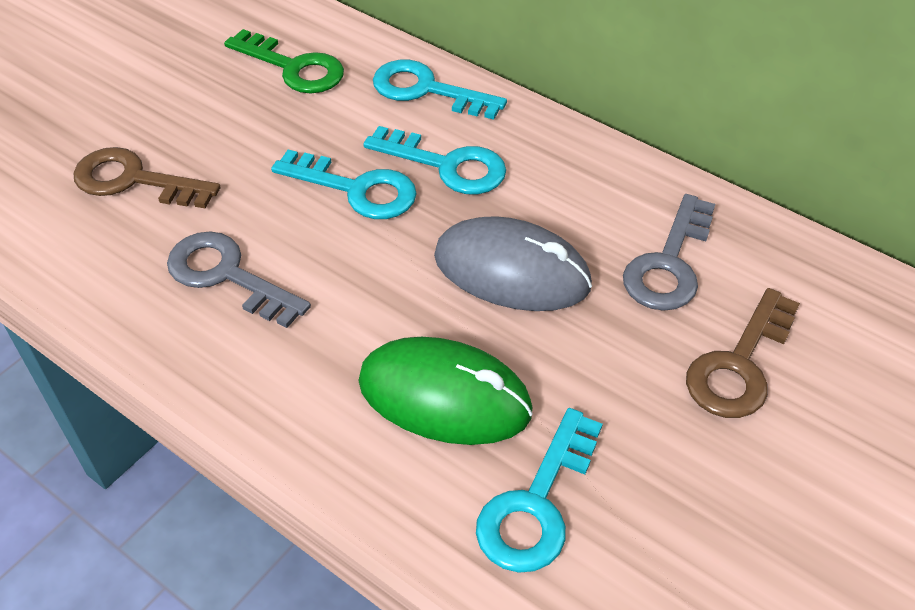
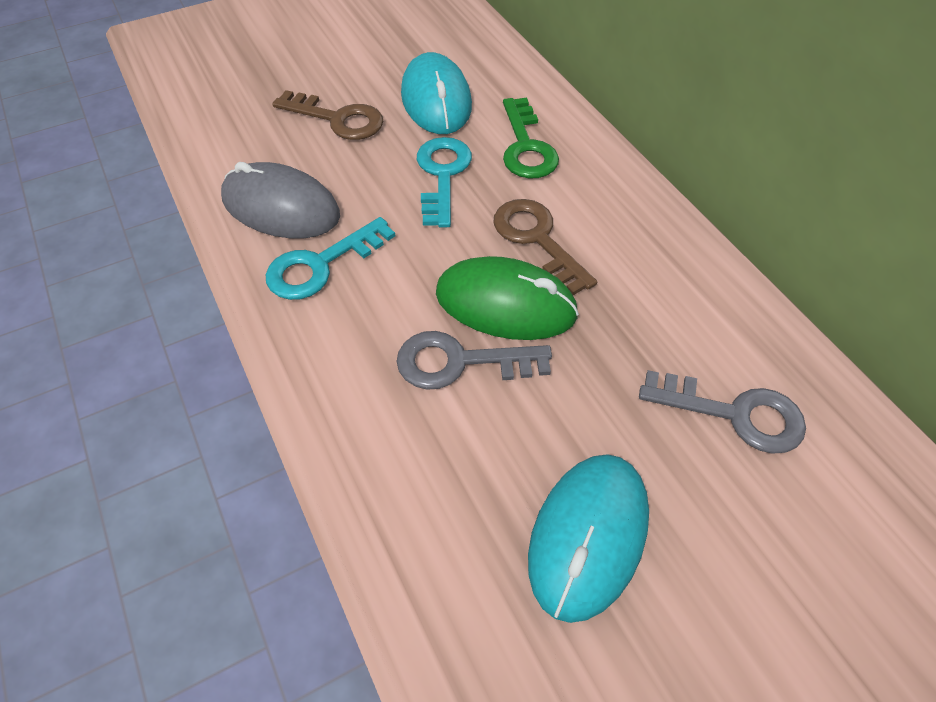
turquoise key: [271,149,417,219] [363,126,506,195] [373,60,507,120] [476,408,603,573] = 4 -> [266,217,395,300] [417,137,472,227] = 2
turquoise mouse: none = 0 -> [401,52,472,134] [528,454,649,623] = 2

